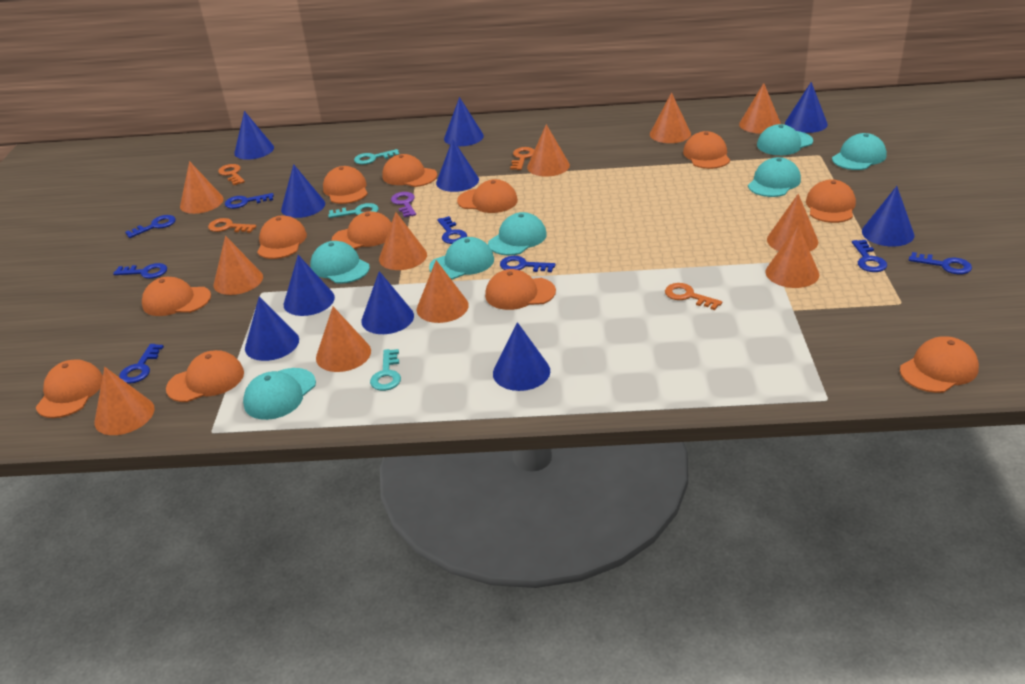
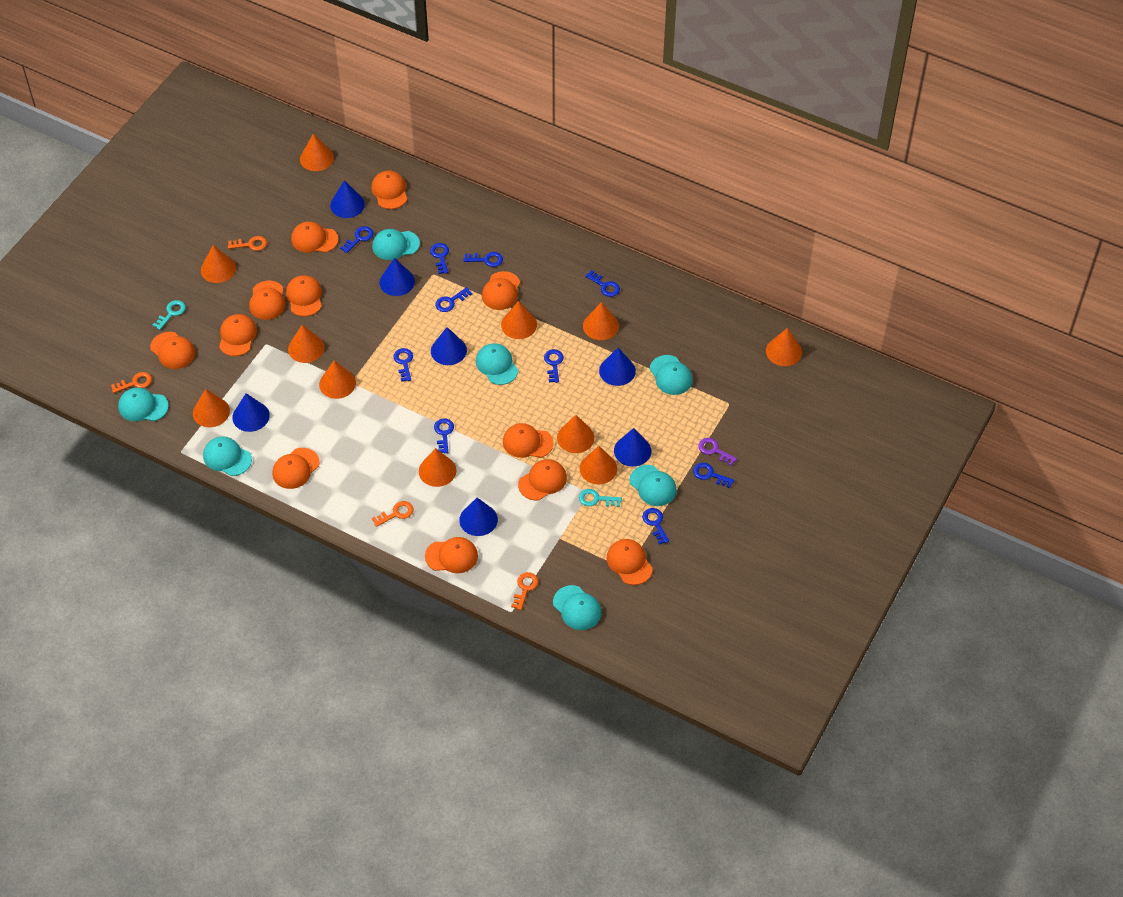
blue cone: [234,111,274,160] [245,297,299,361] [281,164,325,218] [284,255,335,316] [361,271,414,334] [436,139,479,192] [444,97,484,146] [493,322,550,391] [785,82,828,133] [862,186,914,247] = 10 -> [232,393,270,432] [330,180,365,218] [379,258,415,296] [431,327,467,365] [459,498,498,536] [599,348,636,386] [614,428,651,467] = 7
blue key: [113,263,167,279] [119,344,164,384] [125,215,176,238] [225,193,274,209] [437,216,467,244] [500,256,555,272] [852,240,887,272] [909,252,972,274] = 8 -> [340,226,373,253] [393,348,413,382] [430,243,449,274] [434,418,454,453] [435,287,472,312] [464,252,503,267] [544,349,564,383] [585,270,620,297] [642,508,669,545] [693,463,734,488] = 10
turquoise key: [328,203,379,218] [354,149,400,165] [370,349,401,391] = 3 -> [153,300,186,330] [579,489,622,507] = 2

